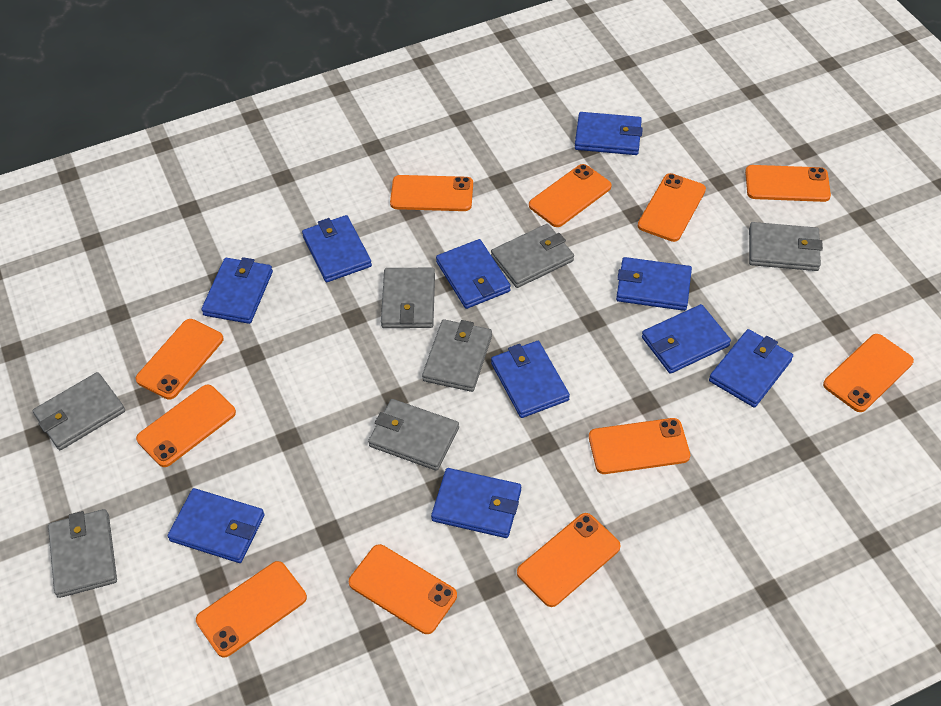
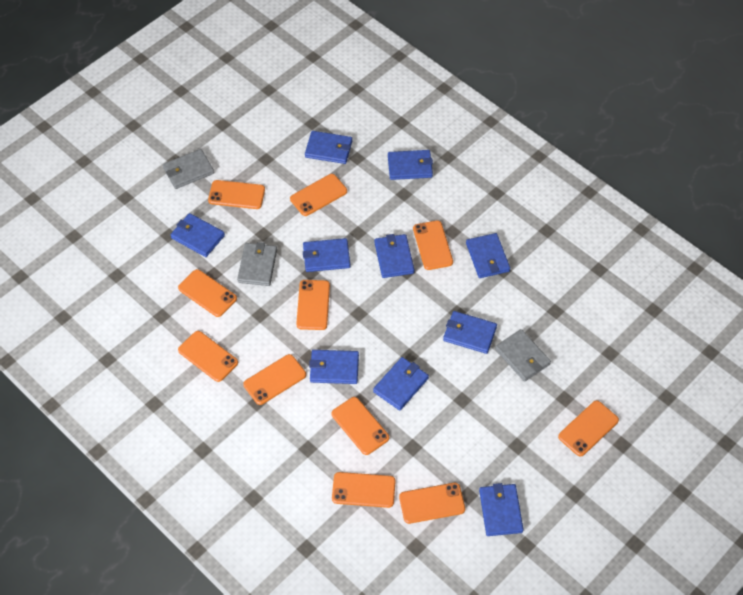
grey wallet: [33,372,125,450] [48,509,117,598] [368,399,459,471] [381,268,435,328] [422,319,492,392] [491,224,574,288] [749,222,823,271] = 7 -> [163,149,214,189] [237,242,277,286] [495,329,551,382] = 3

